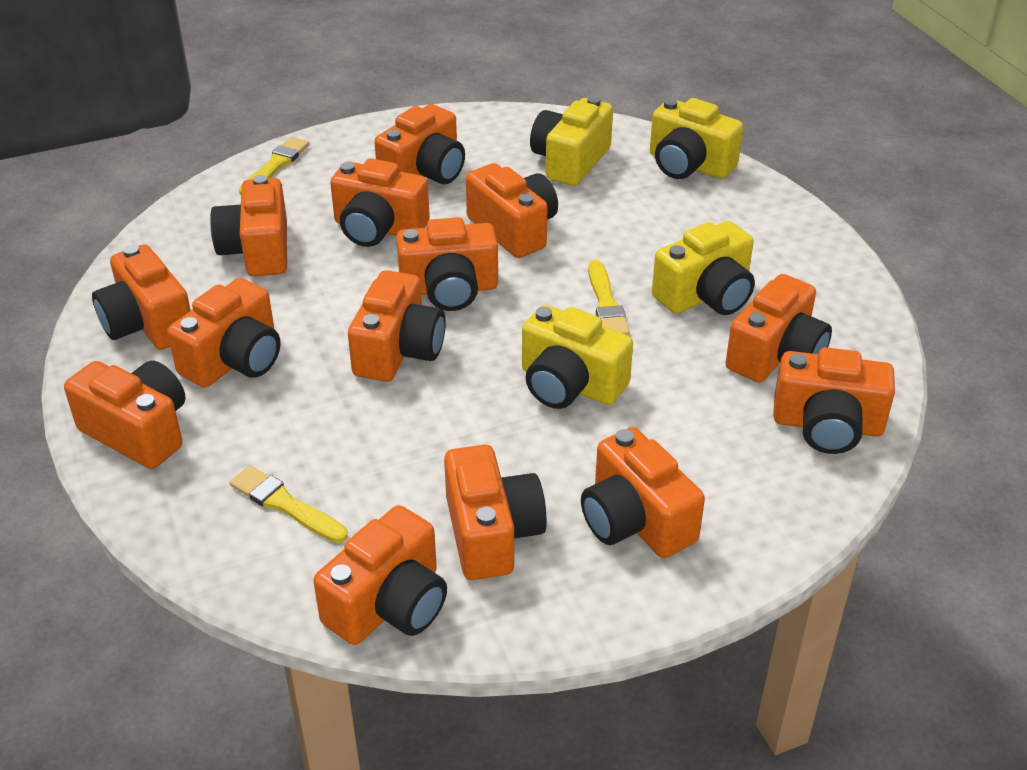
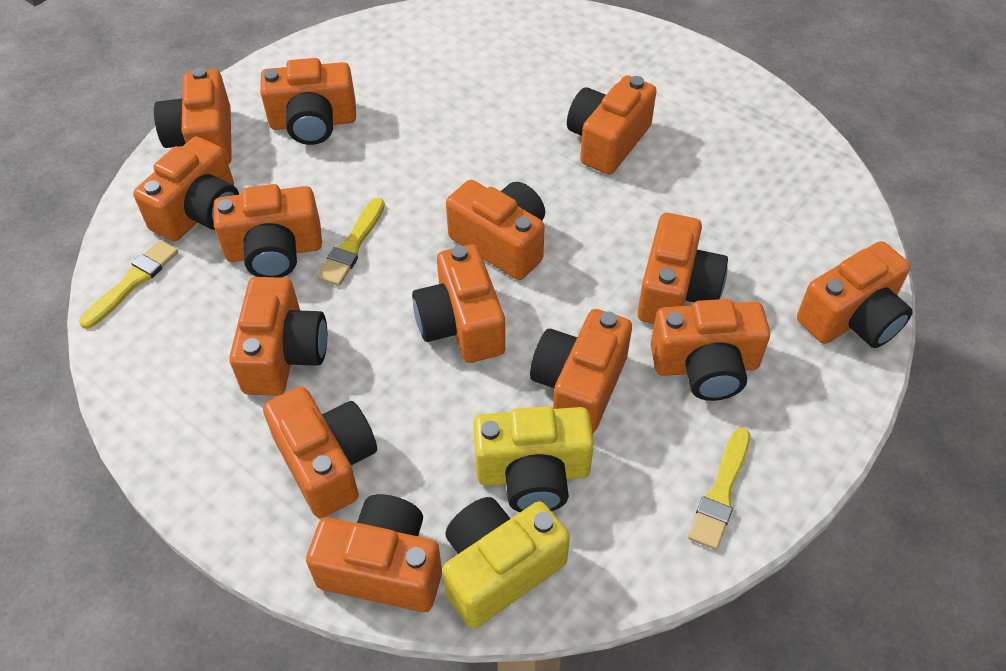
yellow camera: [522,305,633,409] [530,96,613,186] [650,98,743,179] [652,221,755,315] = 4 -> [442,497,570,629] [473,406,594,512] = 2

